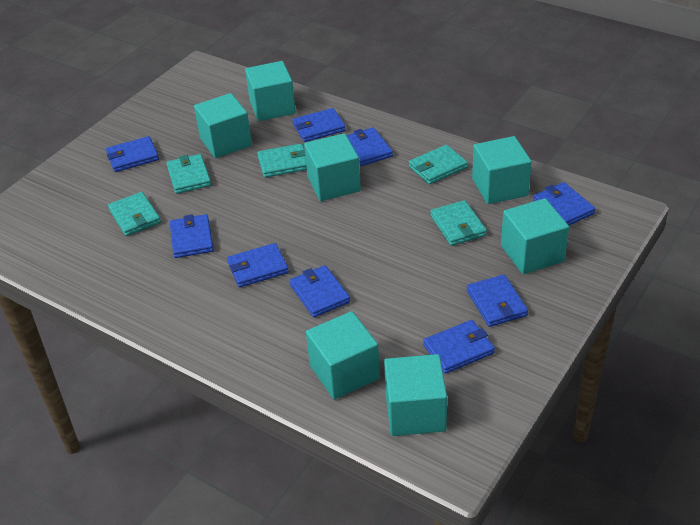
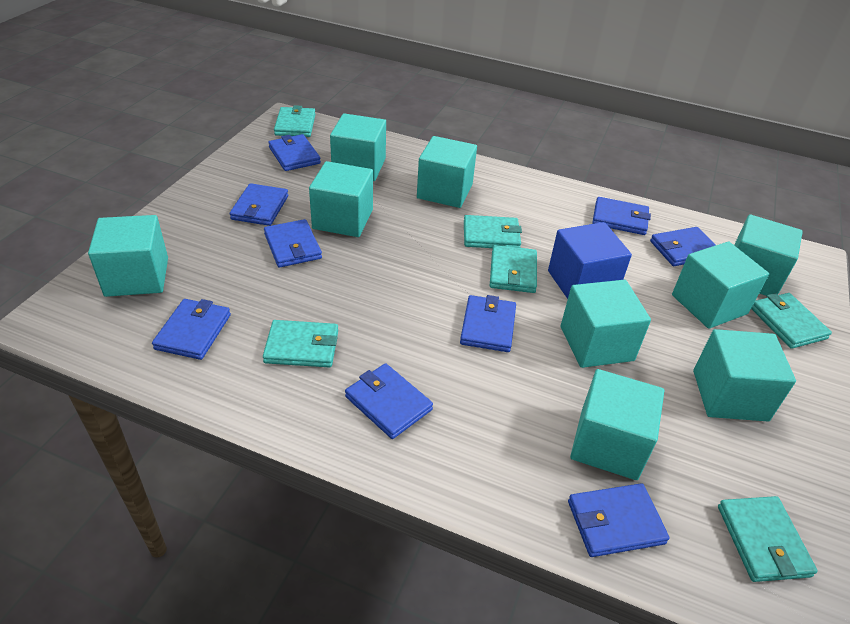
blue cube: none = 0 -> [548,222,632,299] = 1
turquoise cube: [194,93,252,158] [245,61,296,121] [304,133,361,201] [306,311,380,400] [384,354,447,436] [472,136,532,204] [501,198,569,274] = 7 -> [88,215,168,297] [309,161,373,237] [330,113,386,181] [417,136,477,208] [561,280,651,368] [570,369,664,480] [672,242,769,329] [693,329,796,421] [734,214,803,296] = 9
turquoise wallet: [108,192,161,236] [166,154,211,194] [257,144,307,178] [409,145,468,184] [430,200,487,246] = 5 -> [263,320,338,368] [274,105,315,137] [464,215,522,248] [490,245,537,293] [718,496,818,582] [751,293,832,349] = 6

